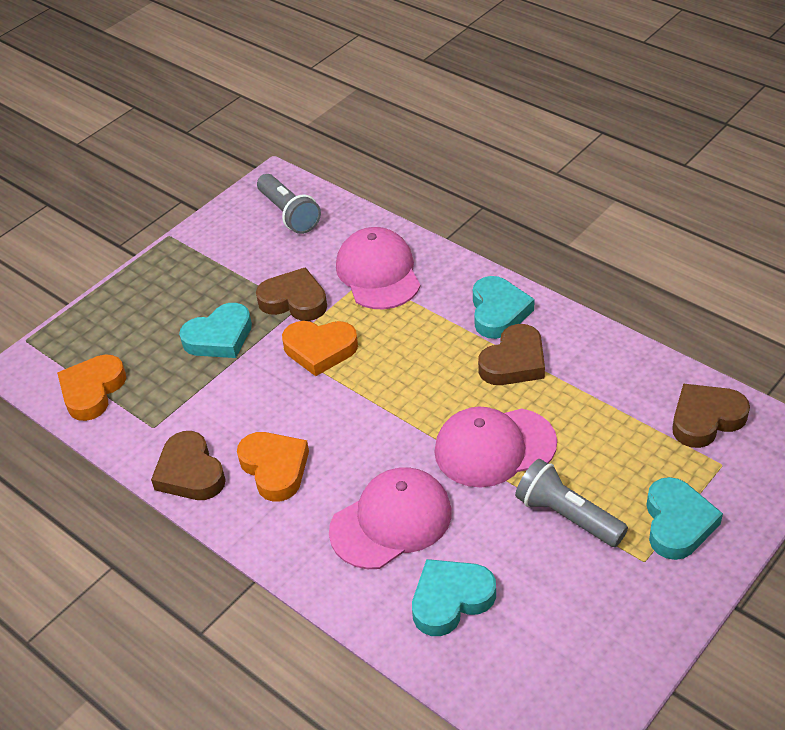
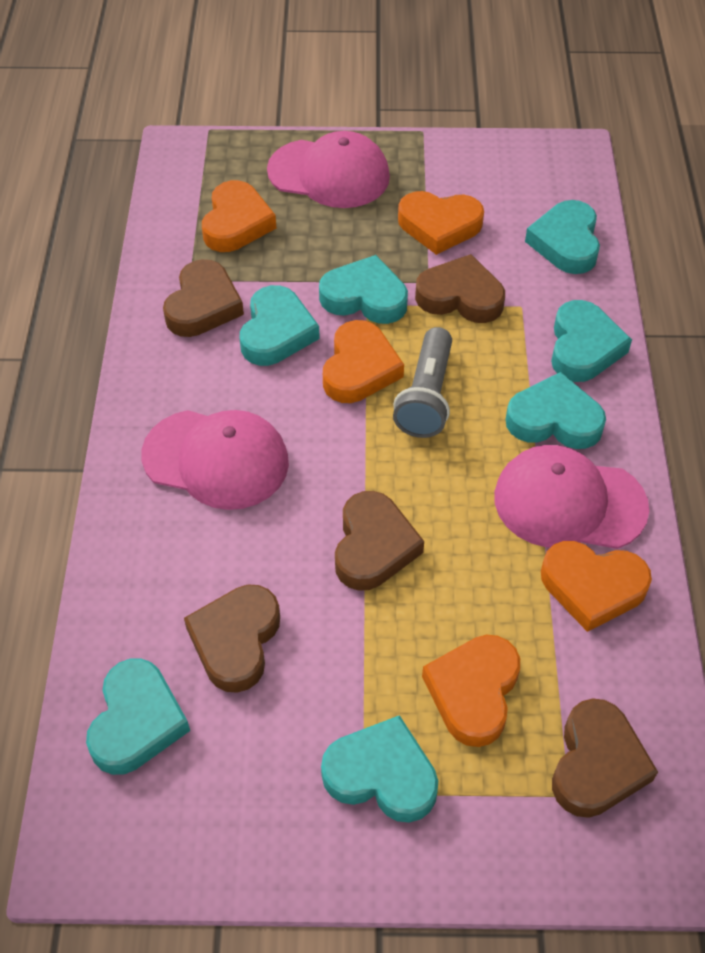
brown heart: [151,431,226,500] [256,267,327,321] [478,324,545,385] [672,384,750,448] = 4 -> [163,259,244,337] [184,585,280,693] [335,491,424,591] [415,254,505,323] [552,698,658,818] = 5
grey flashlight: [257,174,321,234] [515,459,628,547] = 2 -> [393,327,452,438] = 1
orange heart: [57,354,126,421] [237,432,309,502] [282,321,358,376] = 3 -> [202,180,276,252] [323,320,404,403] [398,191,484,255] [422,635,520,747] [541,541,652,632] = 5
turquoise heart: [179,303,252,358] [412,559,496,636] [473,276,534,339] [646,477,723,560] = 4 -> [86,658,190,775] [240,285,320,366] [319,255,408,324] [321,715,438,823] [506,372,606,449] [525,200,600,274] [551,300,632,382] = 7

